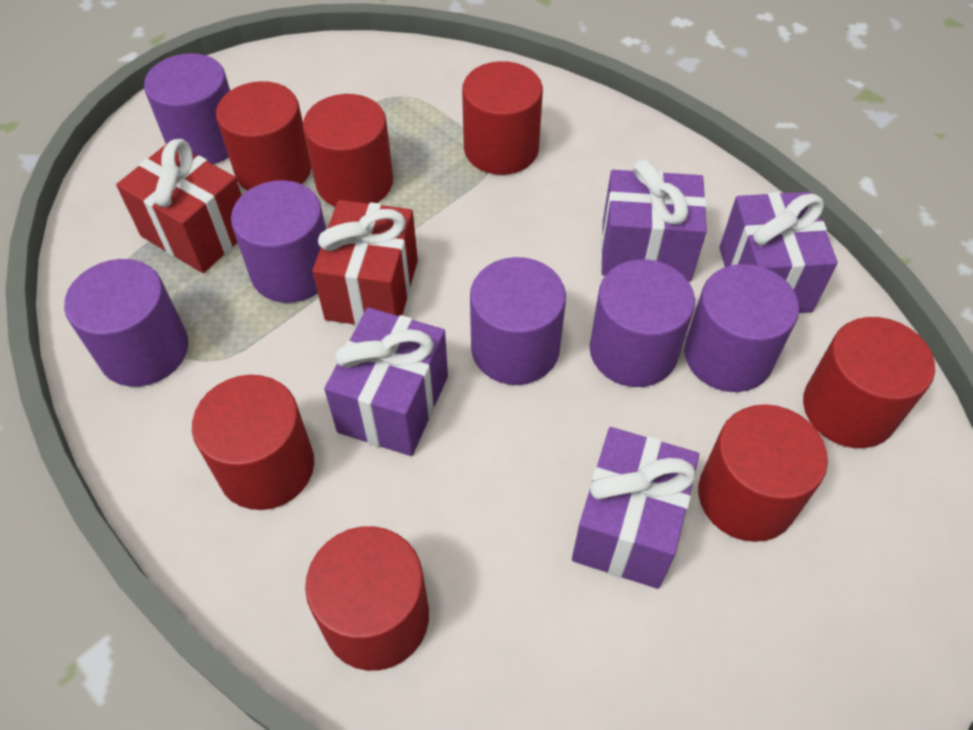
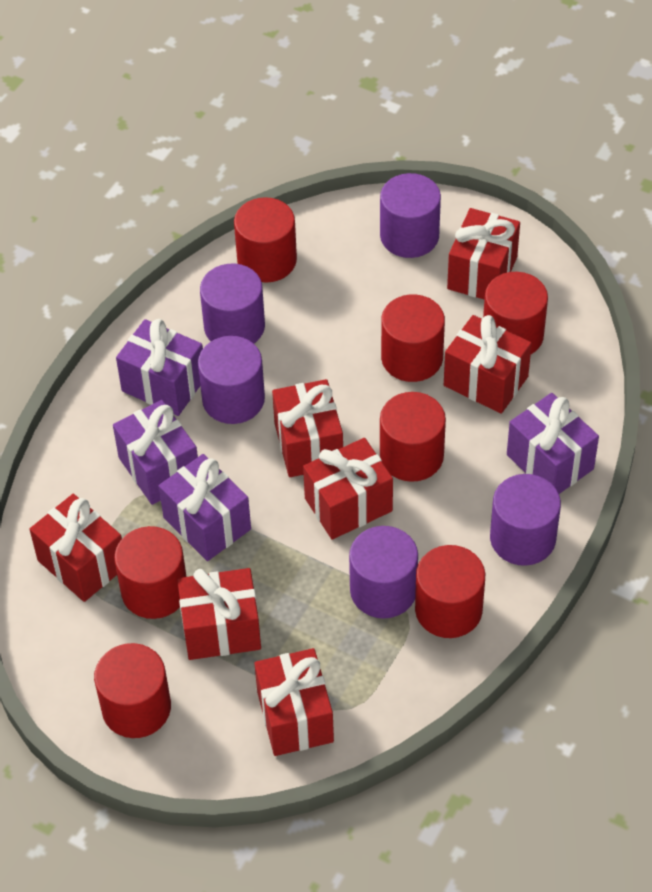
purple cylinder: [64,259,188,387] [144,53,230,164] [231,180,326,303] [470,257,566,385] [590,259,695,387] [684,264,799,392] = 6 -> [198,336,265,424] [200,263,265,344] [349,526,418,619] [380,173,441,258] [490,474,561,566] = 5
red gift: [116,139,242,273] [312,200,418,326] = 2 -> [29,494,122,602] [177,568,261,660] [254,648,334,756] [272,379,343,477] [303,438,393,540] [444,315,532,414] [447,208,520,299] = 7

